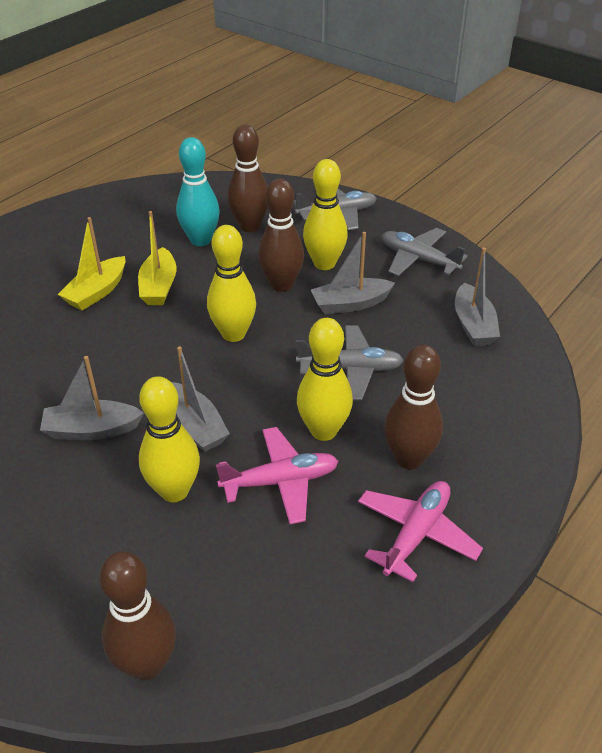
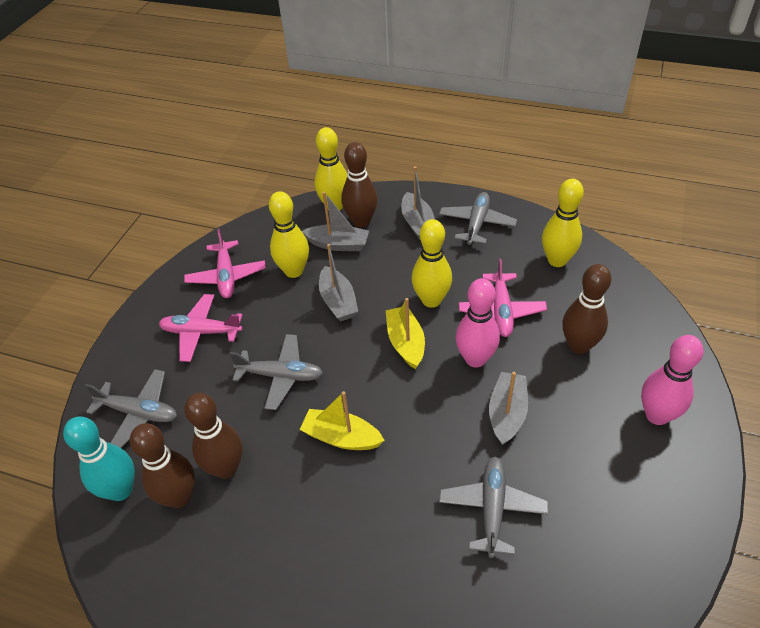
grey plane: [294,189,377,230] [296,325,404,400] [382,228,468,276] = 3 -> [85,369,177,448] [230,334,323,410] [439,192,517,245] [439,457,549,558] = 4
pink bowling pin: none = 0 -> [455,278,500,368] [641,335,704,425] = 2
pink plane: [216,427,338,524] [358,481,483,582] = 2 -> [159,294,243,362] [184,229,266,298] [459,259,547,337] = 3

